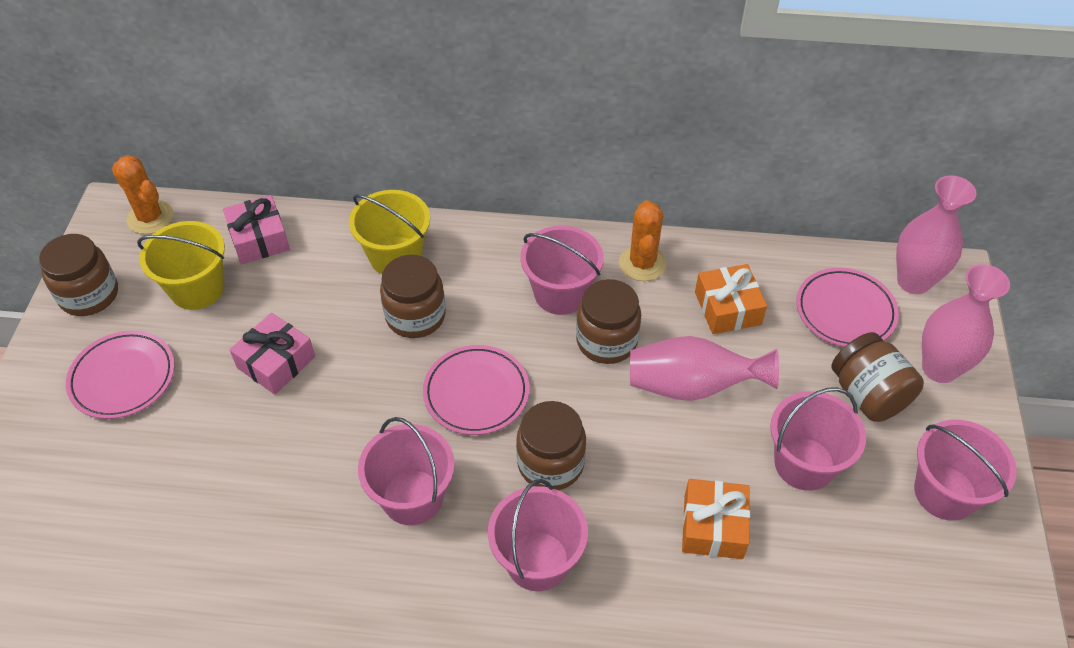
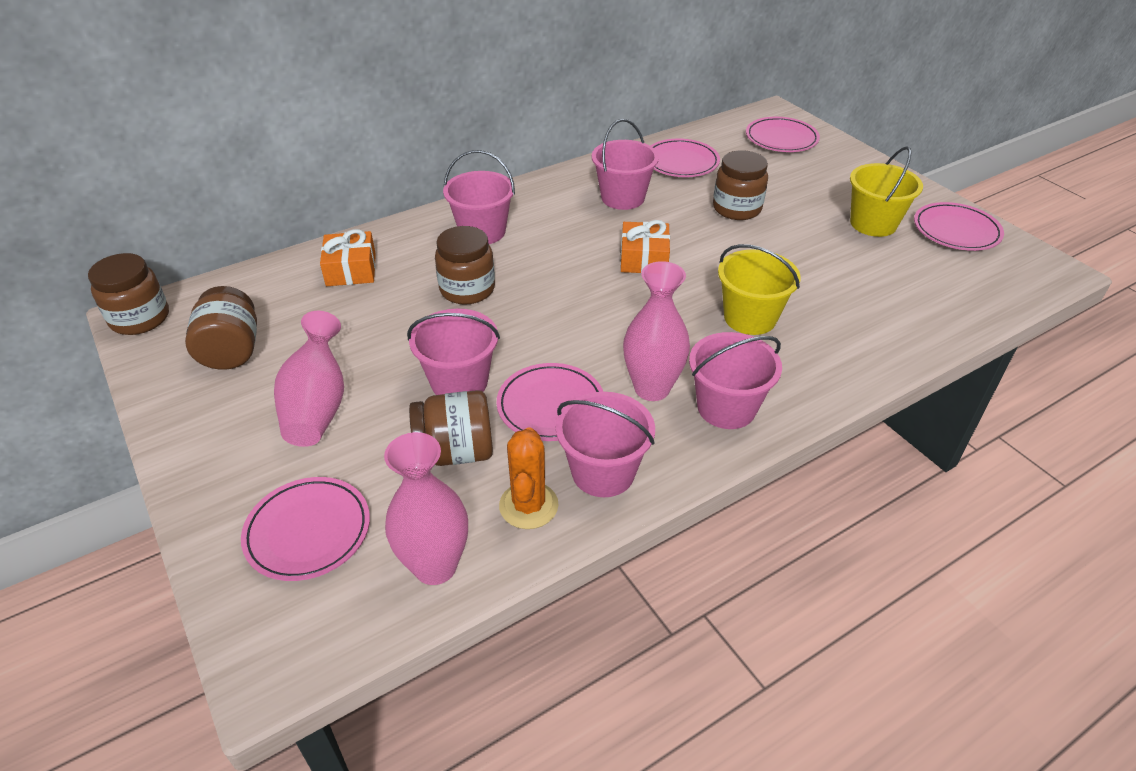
orange cactus: [112,155,173,234] [619,200,667,281] = 2 -> [499,427,559,529] = 1
pink gift: [223,195,290,264] [230,313,315,395] = 2 -> none = 0
pink plate: [66,331,175,419] [423,345,529,435] [796,268,899,347] = 3 -> [241,477,370,581] [496,363,603,441] [650,138,720,177] [746,117,820,152] [914,202,1004,251] = 5

